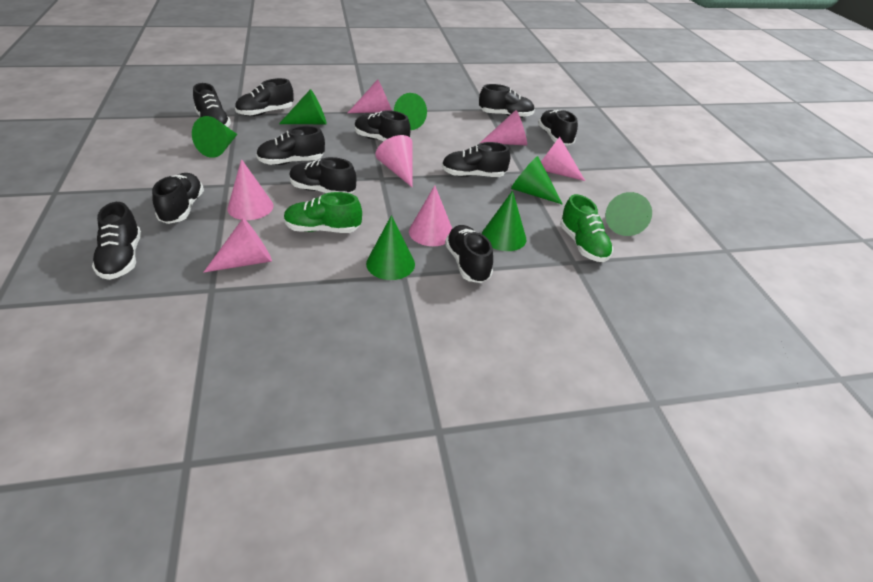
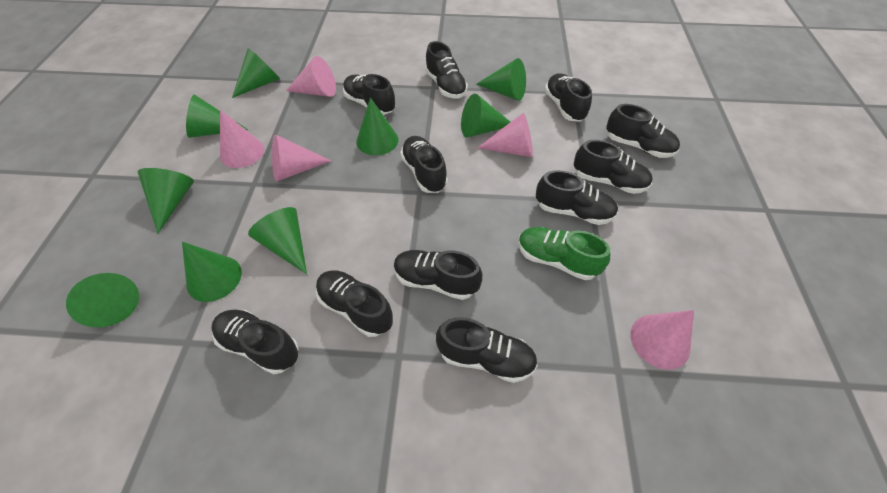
green cone: [192,116,237,158] [279,89,327,124] [366,215,415,280] [394,93,427,130] [482,190,526,251] [511,156,563,205] [605,192,652,236] = 7 -> [66,273,139,327] [138,168,194,233] [182,242,242,302] [186,95,248,138] [232,48,280,98] [248,207,307,274] [356,97,398,155] [461,94,510,138] [477,58,526,101] = 9
green shoe: [284,192,362,233] [560,194,613,262] = 2 -> [518,227,610,280] = 1
pink cone: [203,218,272,273] [227,159,274,220] [348,79,392,113] [375,135,413,187] [409,185,452,246] [480,110,527,145] [541,137,585,181] = 7 -> [220,110,264,168] [272,134,331,182] [286,56,336,97] [477,113,533,157] [630,310,694,370] = 5

